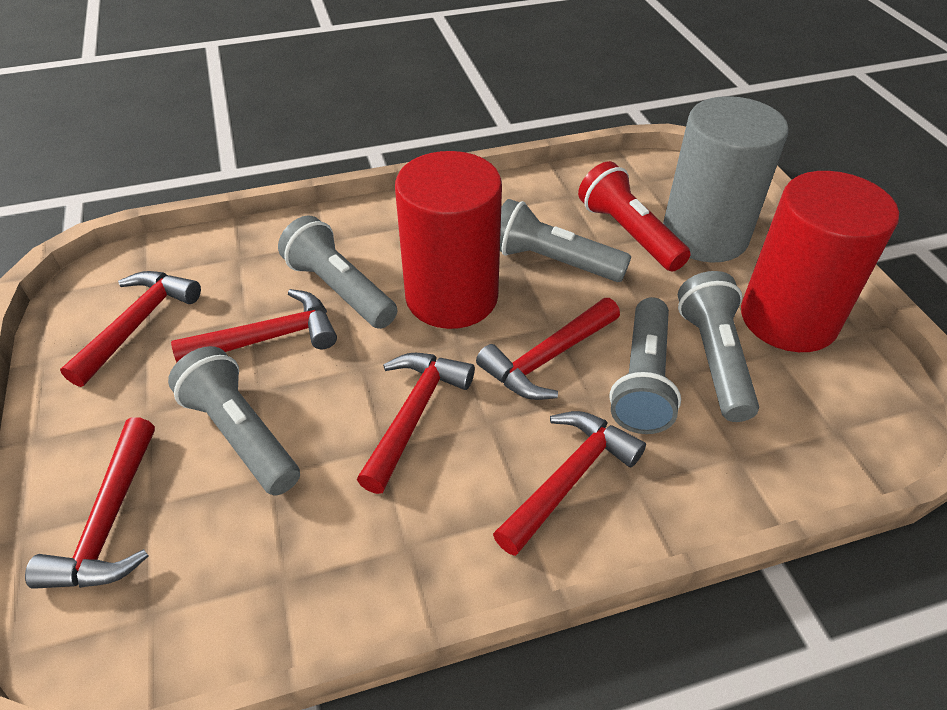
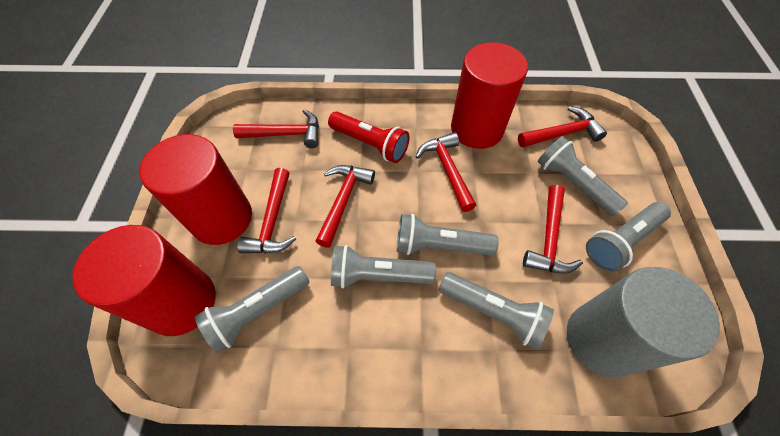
grey flashlight: [168,346,300,496] [278,215,398,329] [500,199,631,282] [609,297,681,434] [678,271,759,422] = 5 -> [194,266,310,353] [331,245,436,289] [397,214,499,256] [439,272,554,349] [537,136,628,216] [586,202,671,272] = 6
red cylinder: [395,151,502,329] [741,171,899,352] = 2 -> [72,225,216,336] [139,134,252,245] [451,42,528,149] = 3

